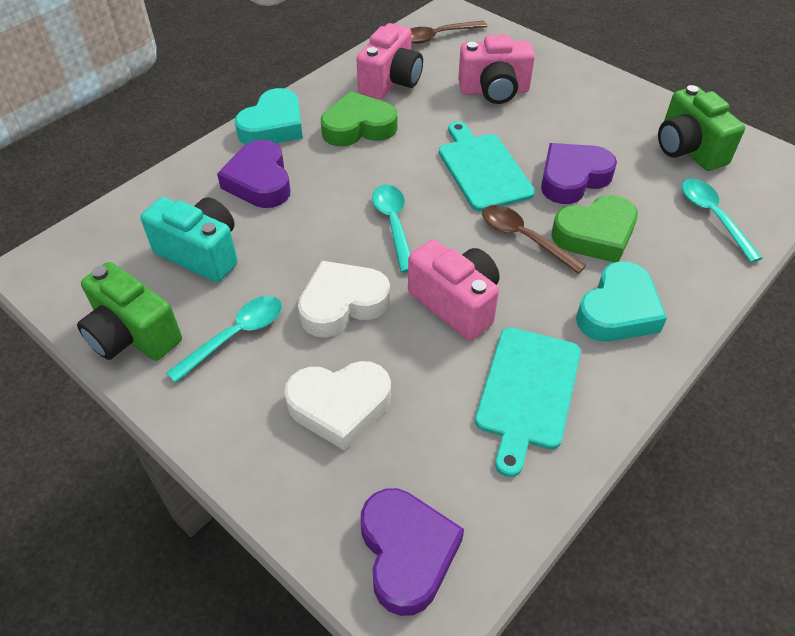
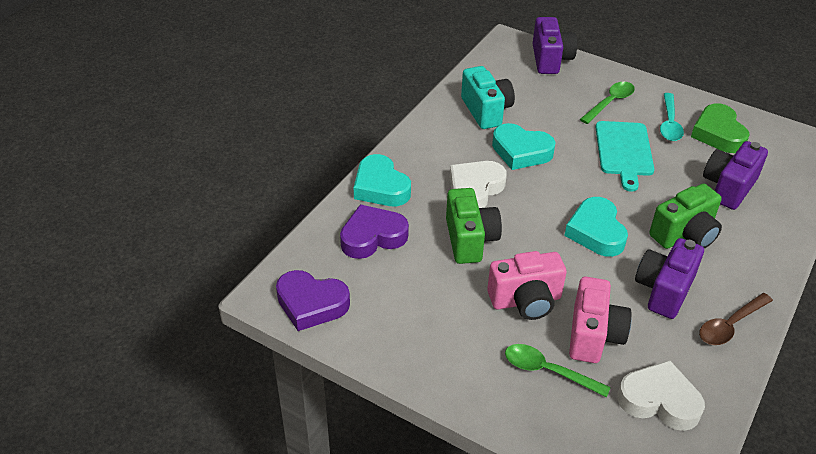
brown spoon: [410,21,487,44] [482,205,586,274] = 2 -> [699,293,773,345] = 1
green heart: [321,91,397,146] [551,195,638,263] = 2 -> [691,103,750,153] = 1
green spoon: none = 0 -> [505,344,611,398] [580,82,635,124] = 2
pink camera: [356,23,423,99] [408,239,499,341] [458,35,535,104] = 3 -> [487,251,567,320] [569,277,631,363] = 2
purple camera: none = 0 -> [532,17,577,74] [635,238,704,319] [703,141,768,210] = 3
purple heart: [217,140,290,208] [361,488,464,616] [541,143,617,204] = 3 -> [276,270,350,331] [340,204,409,259] = 2
turquoise cutting board: [439,121,535,211] [475,327,581,477] = 2 -> [595,121,654,192] = 1
turquoise heart: [235,88,303,145] [576,261,667,342] = 2 -> [354,154,411,206] [492,123,556,170] [564,197,628,257] = 3
turquoise spoon: [166,296,282,383] [372,185,411,273] [682,179,762,263] = 3 -> [660,93,684,141] = 1

